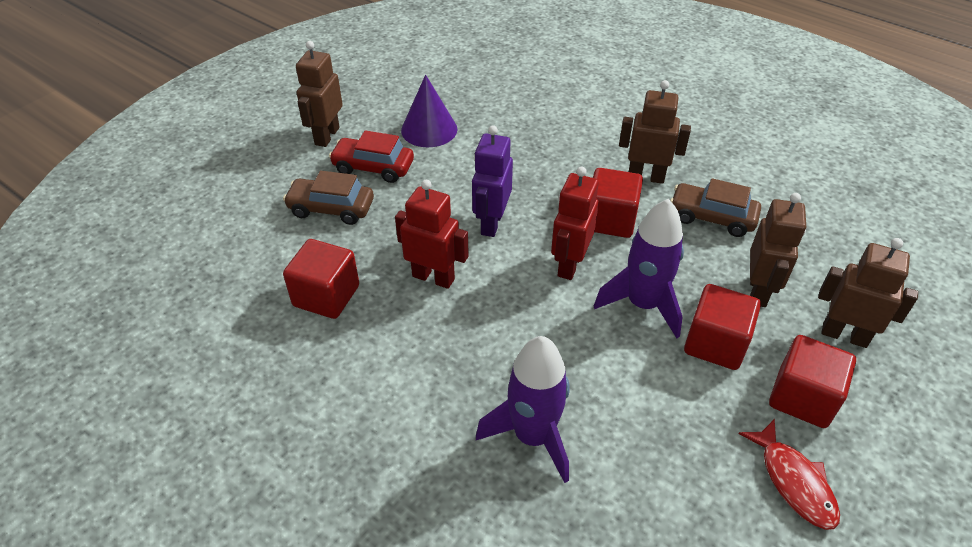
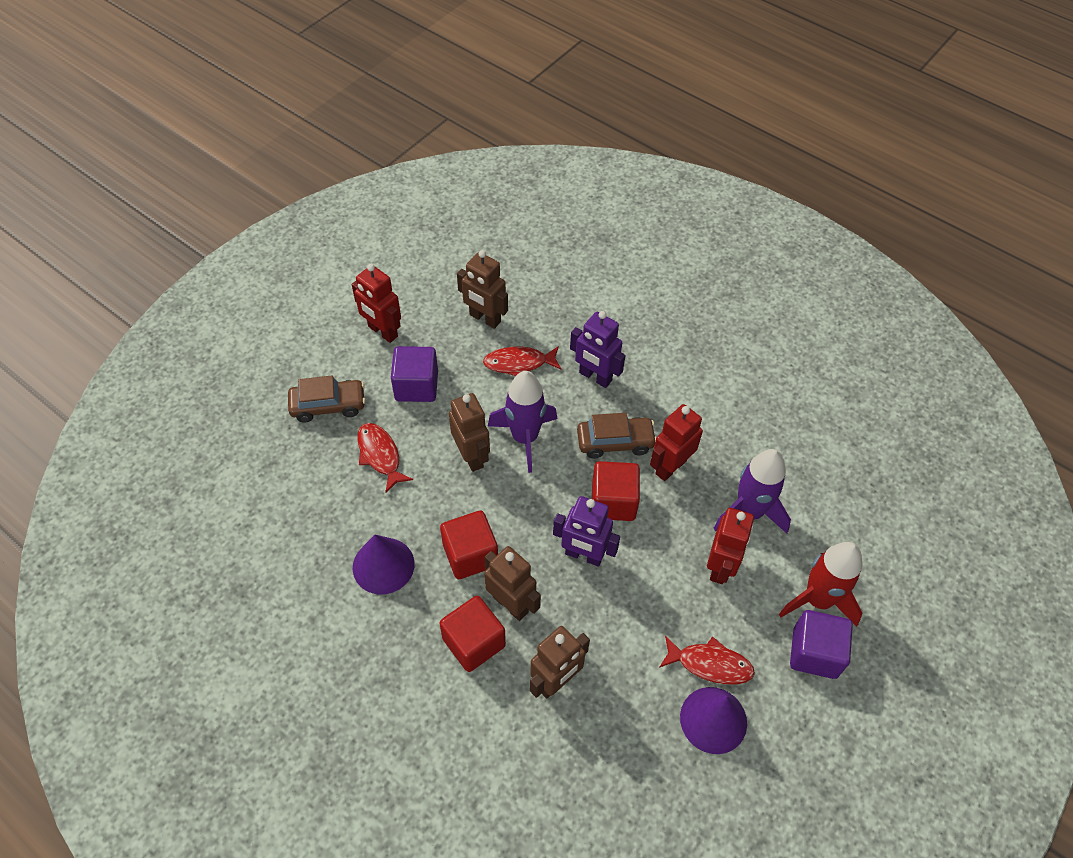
purple cone: [401,75,457,147] = 1 -> [353,535,414,595] [680,687,747,754] = 2
purple cube: none = 0 -> [391,346,438,402] [790,610,853,679] = 2
purple robot: [472,125,513,237] = 1 -> [553,496,620,566] [570,311,625,388] = 2
red car: [329,130,414,183] = 1 -> none = 0
red cube: [283,239,359,319] [593,168,643,238] [684,284,761,370] [769,335,856,428] = 4 -> [440,511,498,579] [440,596,506,672] [592,461,640,521] = 3
red fish: [739,419,840,530] = 1 -> [357,423,413,493] [483,346,561,376] [659,635,755,685] = 3
red robot: [395,180,469,289] [551,167,599,280] = 2 -> [352,264,401,343] [650,404,703,481] [707,508,754,584] = 3
red rocket: none = 0 -> [779,542,863,627] = 1

